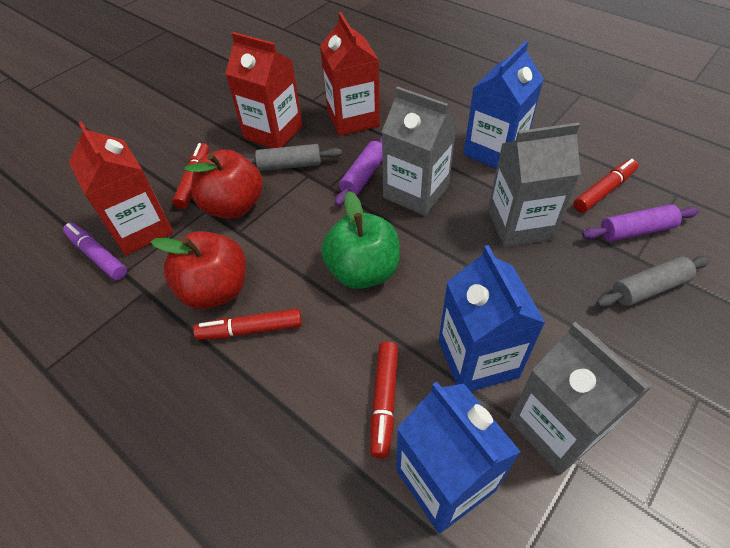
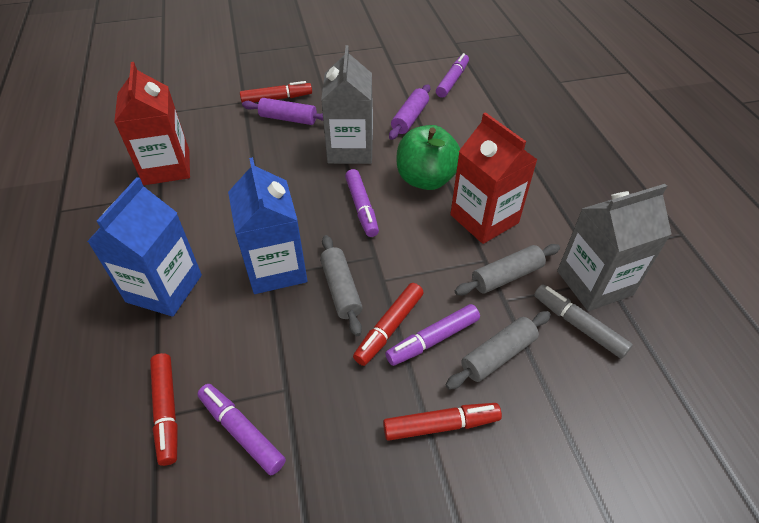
blue carton: [396,382,521,534] [439,245,545,392] [464,41,544,169] = 3 -> [87,177,202,317] [228,157,308,294] = 2
grey carton: [382,86,457,216] [488,123,581,247] [509,322,652,475] = 3 -> [321,45,373,164] [557,184,672,311] = 2
grey marker: none = 0 -> [534,284,633,359] = 1
grey rolling pin: [247,144,342,171] [596,256,710,307] = 2 -> [320,235,363,336] [446,311,551,390] [455,244,560,295] = 3
purple marker: [63,223,127,280] = 1 -> [197,384,286,475] [345,169,379,237] [385,304,480,366] [436,53,469,98] = 4
red apple: [151,231,246,309] [185,149,263,218] = 2 -> none = 0
red carton: [69,121,174,255] [225,32,303,148] [320,12,380,136] = 3 -> [114,62,190,185] [450,112,538,244] = 2

